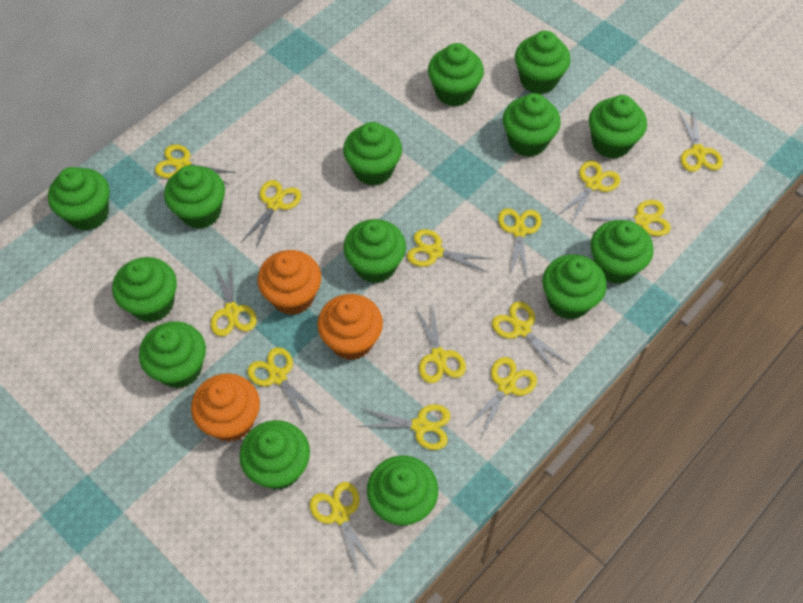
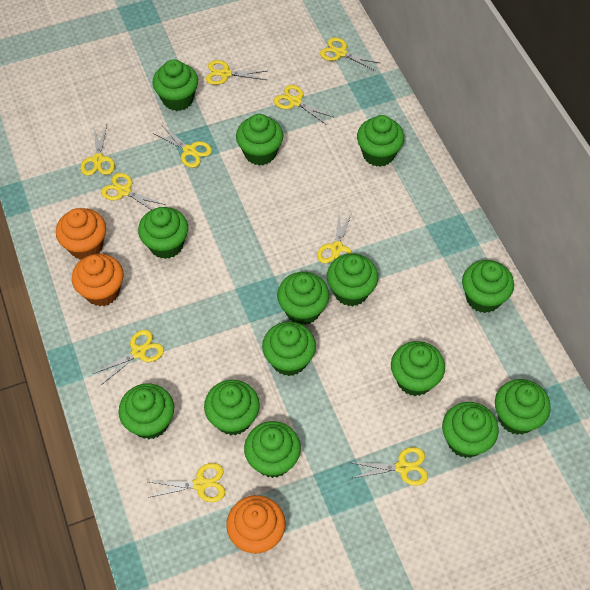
yellow scissors: [155,145,236,185] [211,260,257,337] [241,180,301,249] [247,347,320,425] [310,482,377,577] [357,404,450,450] [407,229,492,272] [415,305,466,383] [465,357,537,438] [492,301,570,374] [498,208,542,280] [557,160,620,225] [586,200,671,236] [679,109,723,172] = 14 -> [81,125,115,176] [93,330,164,385] [101,173,166,210] [148,463,225,502] [153,125,212,168] [206,60,267,85] [274,85,333,124] [317,213,352,264] [320,37,380,71] [353,447,428,486] = 10

